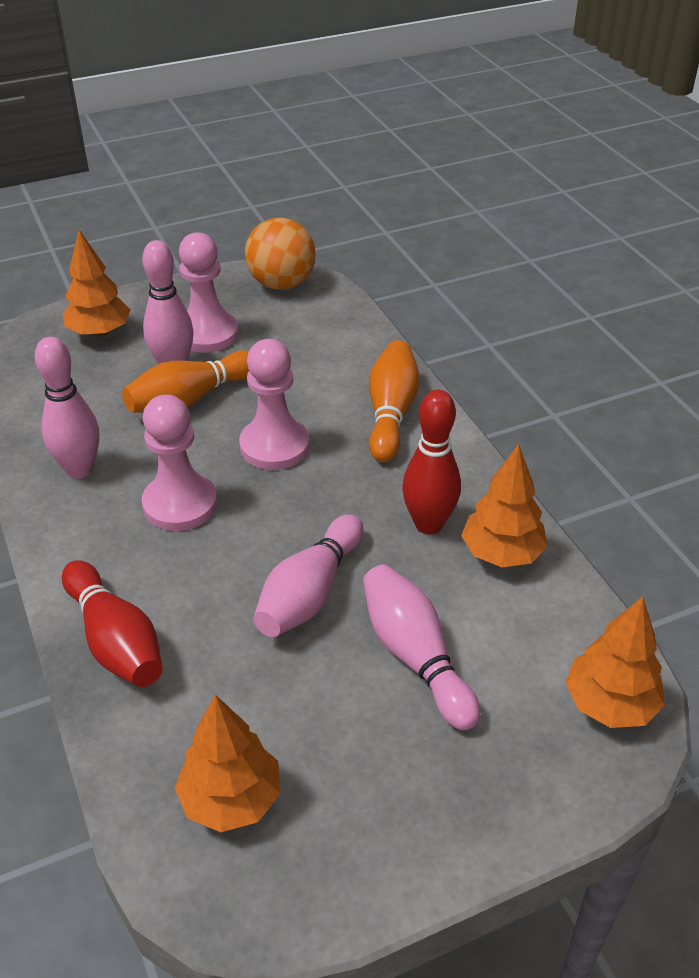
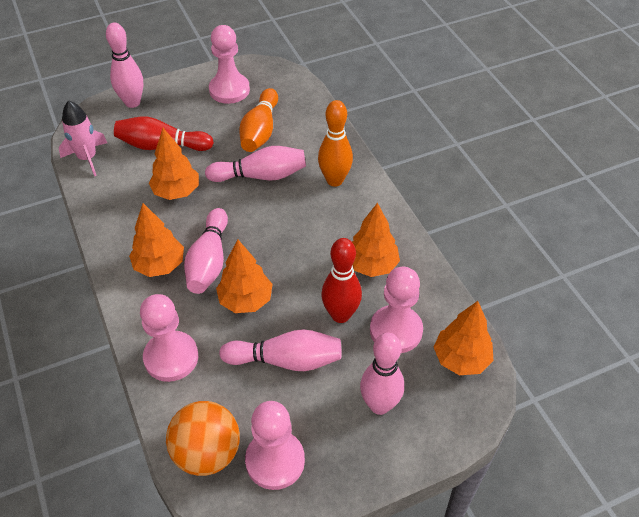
orange tree: [63,230,131,337] [175,695,281,832] [461,444,548,568] [565,596,665,728] = 4 -> [129,203,184,277] [149,128,199,200] [216,239,273,313] [352,203,400,277] [434,301,493,375] = 5
pink bowling pin: [35,337,99,479] [142,240,194,364] [253,514,364,637] [363,564,480,731] = 4 -> [106,22,143,108] [184,208,228,294] [205,146,306,182] [219,329,341,371] [360,333,404,415] = 5
pink pawn: [142,395,217,531] [179,232,238,353] [239,339,309,470] = 3 -> [140,294,198,382] [209,25,250,104] [245,401,305,490] [370,267,423,353] = 4
pink rocket: none = 0 -> [59,100,107,176] = 1

